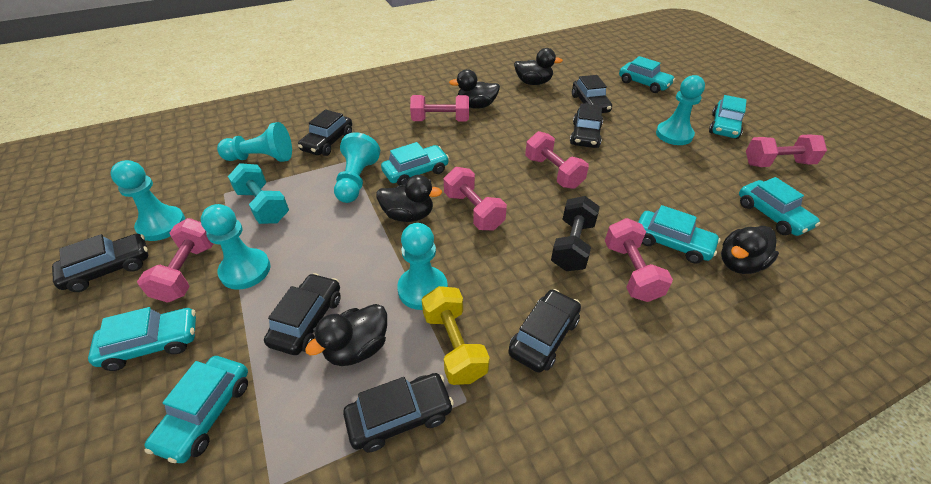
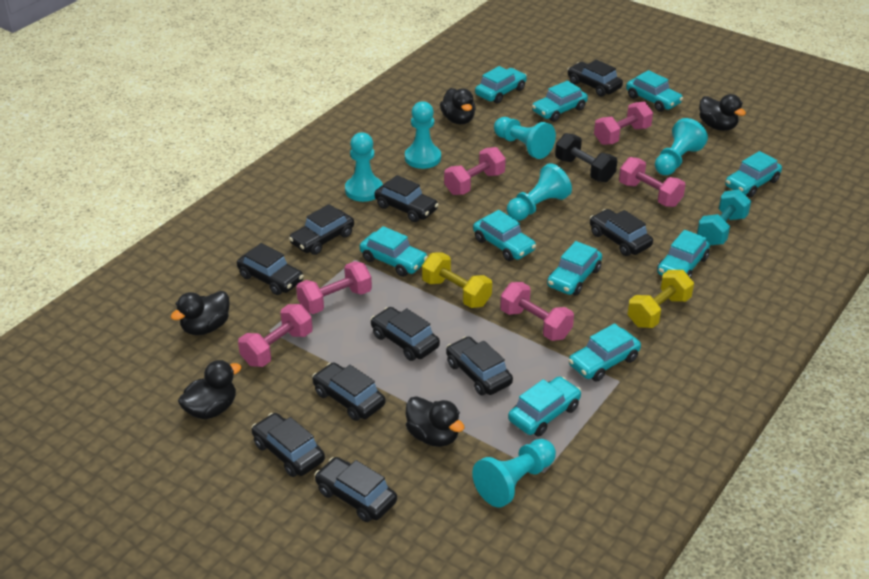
black car: [52,234,148,292] [264,273,341,355] [298,109,352,156] [343,373,454,453] [508,289,581,373] [570,103,603,148] [572,75,612,113] = 7 -> [237,243,304,295] [252,413,325,477] [289,204,354,255] [312,362,386,421] [314,457,397,522] [371,307,440,361] [374,175,439,222] [446,336,513,395] [567,60,623,97] [590,209,653,256] = 10
turquoise car: [88,307,196,371] [144,356,248,463] [381,142,449,185] [619,56,675,93] [638,205,721,264] [709,95,746,139] [739,177,820,236] = 7 -> [360,226,428,277] [473,210,536,261] [475,66,527,104] [508,376,581,437] [532,81,588,122] [547,241,602,295] [568,323,641,382] [626,70,683,112] [657,230,710,278] [725,151,782,197] = 10
yellow dumbbell: [422,286,490,385] = 1 -> [422,252,492,308] [627,270,694,328] = 2

